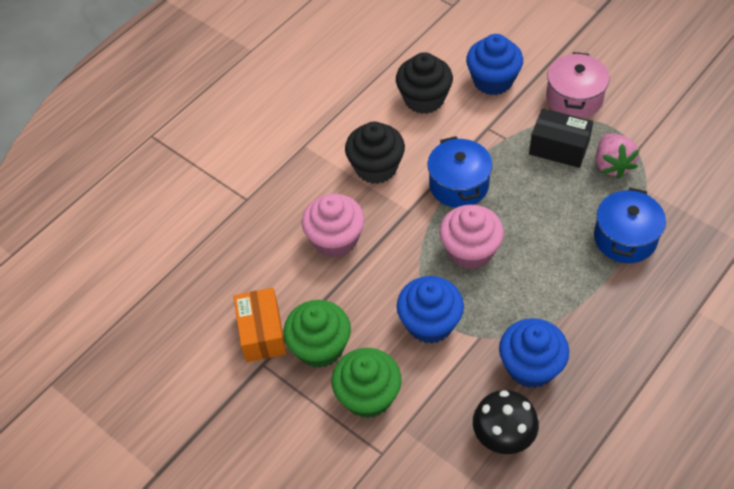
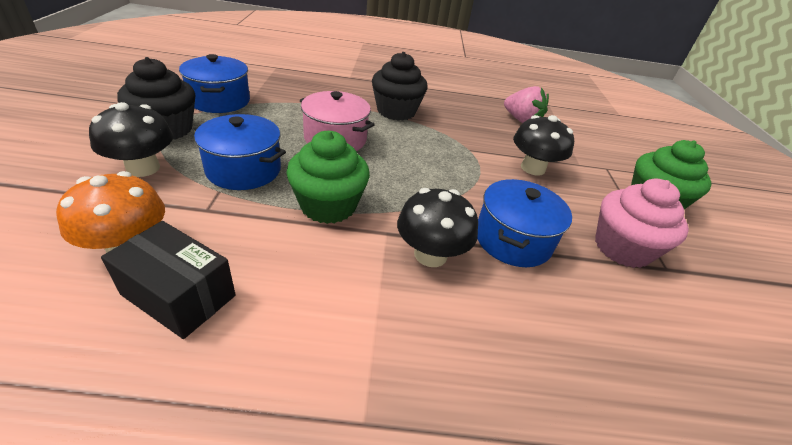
black mushroom: [473,390,539,454] = 1 -> [89,102,173,177] [397,188,478,267] [513,115,574,176] = 3
blue cupcake: [397,276,464,344] [466,34,523,95] [499,318,569,388] = 3 -> none = 0
blue pot: [427,136,492,208] [594,187,666,263] = 2 -> [179,54,250,113] [194,114,286,190] [477,179,572,267] = 3
orange box: [233,288,286,362] = 1 -> none = 0
orange mushroom: none = 0 -> [56,171,165,253] = 1
pink cupcake: [302,194,365,258] [439,205,504,270] = 2 -> [595,178,689,268] = 1

